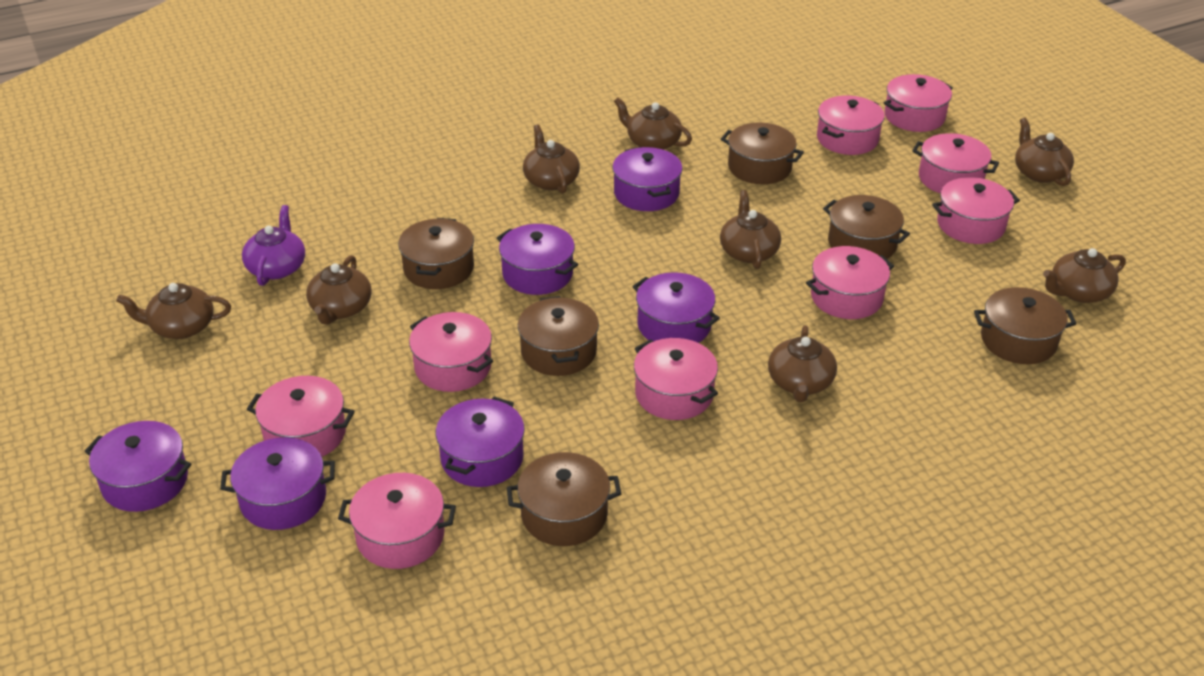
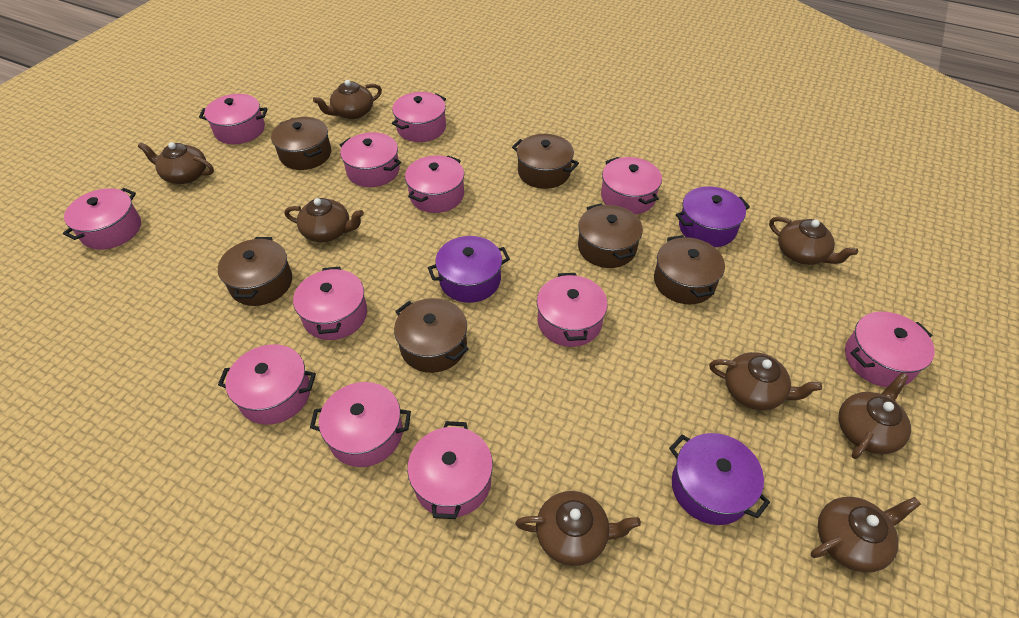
pink pot: [247,376,355,457] [338,473,456,569] [409,312,493,392] [634,338,718,420] [806,246,894,319] [817,96,885,155] [884,74,953,132] [912,133,999,193] [932,177,1020,244] = 9 -> [63,188,141,250] [199,94,268,144] [218,344,316,425] [293,267,367,340] [310,382,411,467] [340,132,401,187] [392,92,446,142] [405,155,464,213] [407,421,493,519] [537,273,608,347] [601,157,662,215] [845,312,935,387] = 12
purple pot: [84,421,191,512] [220,437,335,530] [436,397,525,487] [497,224,578,295] [612,147,682,211] [632,272,720,343] = 6 -> [428,236,510,303] [669,433,770,525] [676,186,750,247] = 3
purple teapot: [242,205,305,286] = 1 -> none = 0

